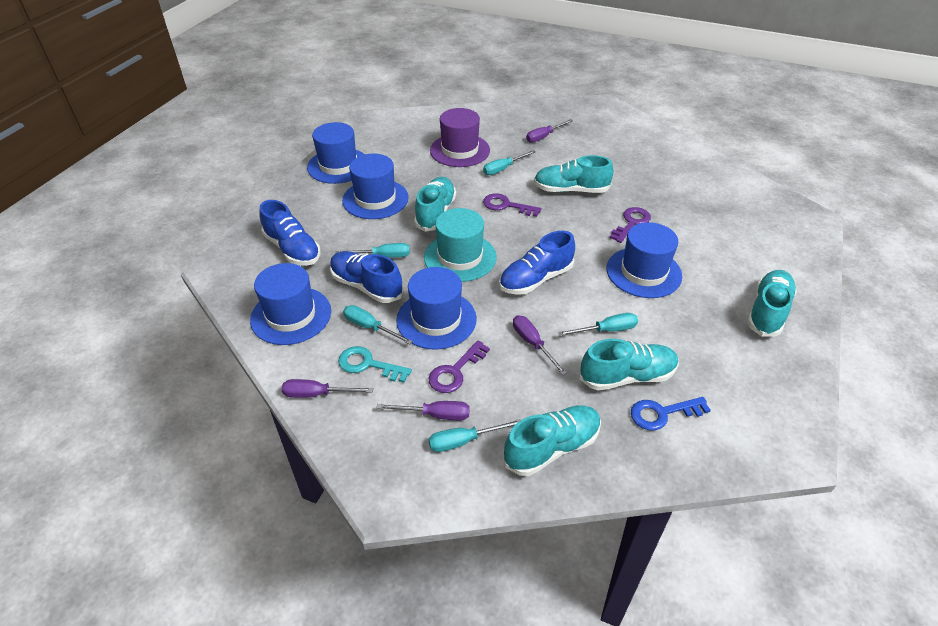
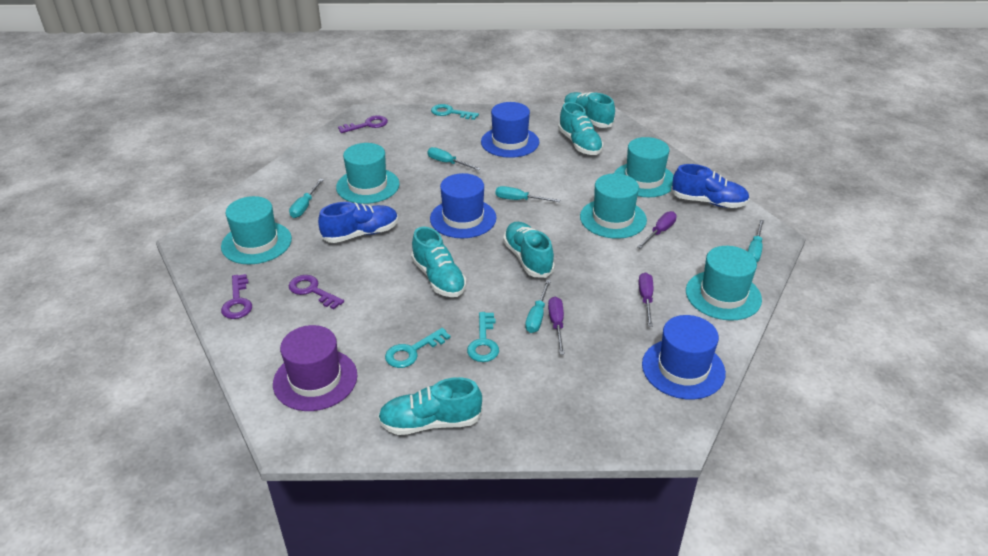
blue hat: [250,263,331,345] [307,122,365,184] [342,154,409,219] [396,267,477,350] [607,222,682,298] = 5 -> [430,173,497,238] [481,102,539,158] [642,315,726,400] = 3
blue key: [631,397,711,431] = 1 -> none = 0
blue shoe: [259,200,321,266] [330,251,404,303] [499,231,575,295] = 3 -> [318,202,399,243] [671,164,750,208] = 2
purple screwdriver: [282,379,373,398] [376,401,470,420] [513,316,567,375] [526,119,573,142] = 4 -> [548,297,565,355] [637,211,677,249] [638,272,653,327] = 3
turquoise hat: [424,208,497,282] = 1 -> [221,196,292,264] [336,143,400,204] [580,174,647,239] [614,137,674,197] [686,246,762,321] = 5
turquoise key: [338,346,412,382] = 1 -> [385,328,451,368] [431,104,479,120] [467,312,499,362] = 3

